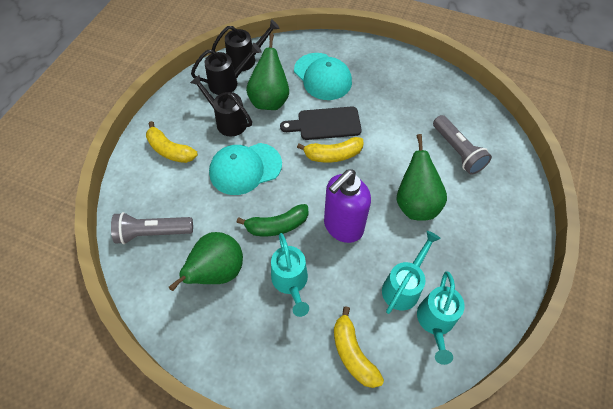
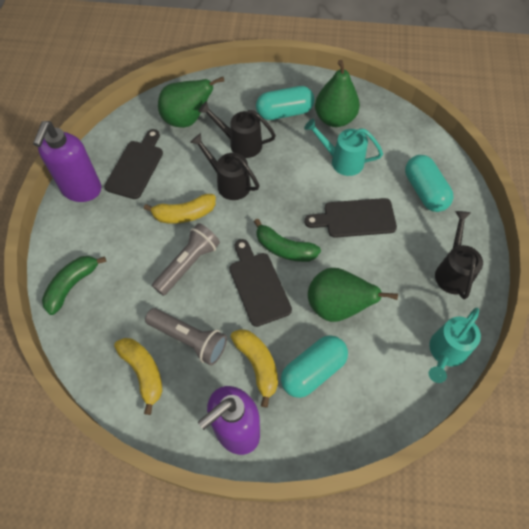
black cutting board: [280,106,362,140] = 1 -> [104,129,163,199] [230,239,292,327] [305,198,397,238] = 3
green banana: [236,204,308,236] = 1 -> [42,256,106,315] [254,219,321,262] = 2
purple soap dispenser: [324,169,371,243] = 1 -> [33,121,101,202] [198,386,260,455] = 2
turquoise cap: [209,143,282,195] [294,53,352,100] = 2 -> none = 0
turquoise capsule: none = 0 -> [256,86,314,120] [281,335,348,398] [405,155,453,212] = 3
turquoise watering can: [271,233,309,317] [382,231,441,314] [417,271,465,365] = 3 -> [304,118,383,176] [428,308,481,383] = 2

